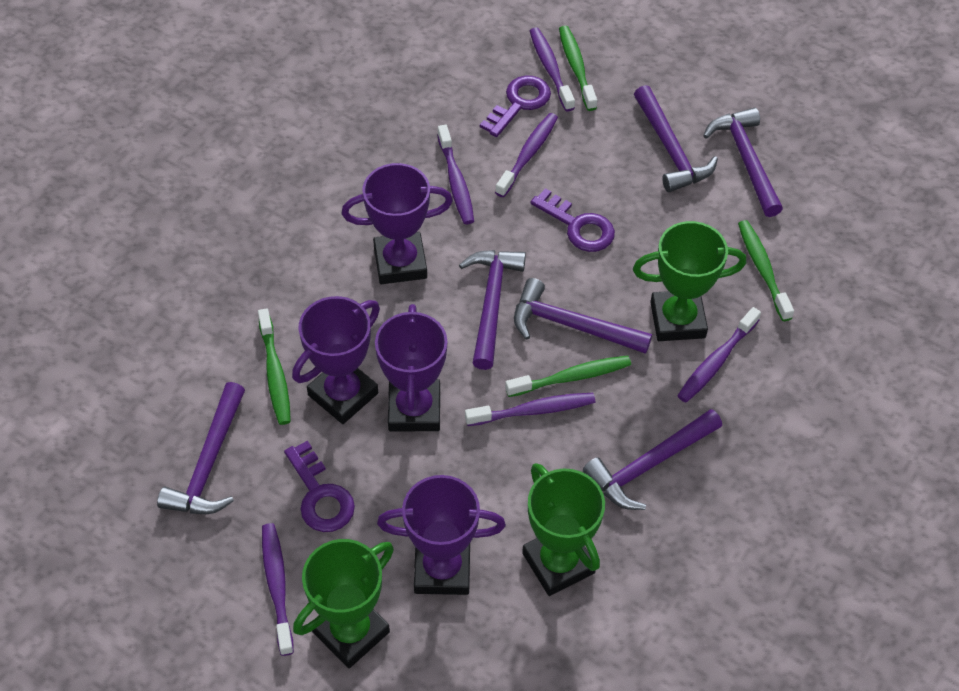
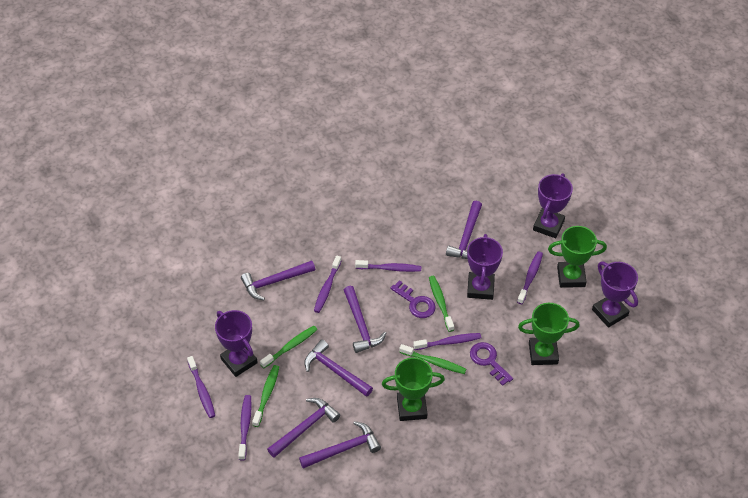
purple key: [284,440,355,532] [480,75,551,137] [530,188,615,252] = 3 -> [390,280,436,318] [470,342,513,386] = 2

